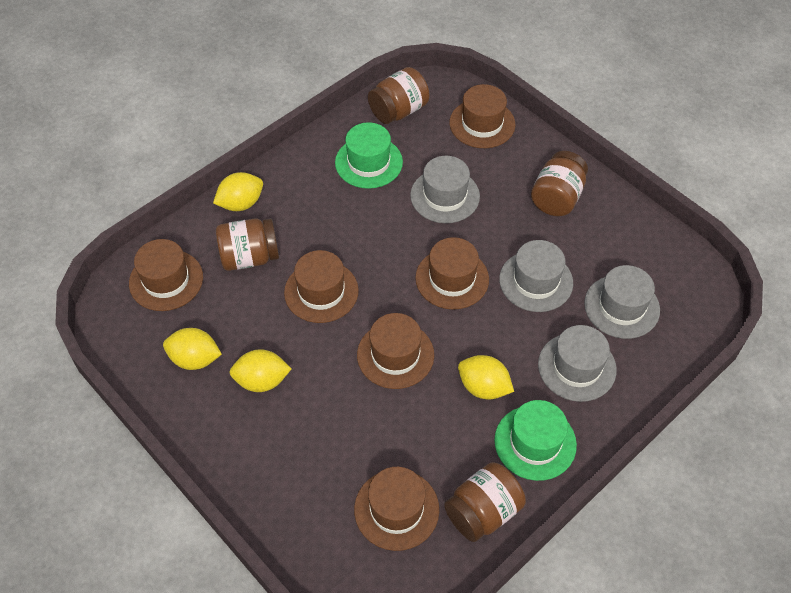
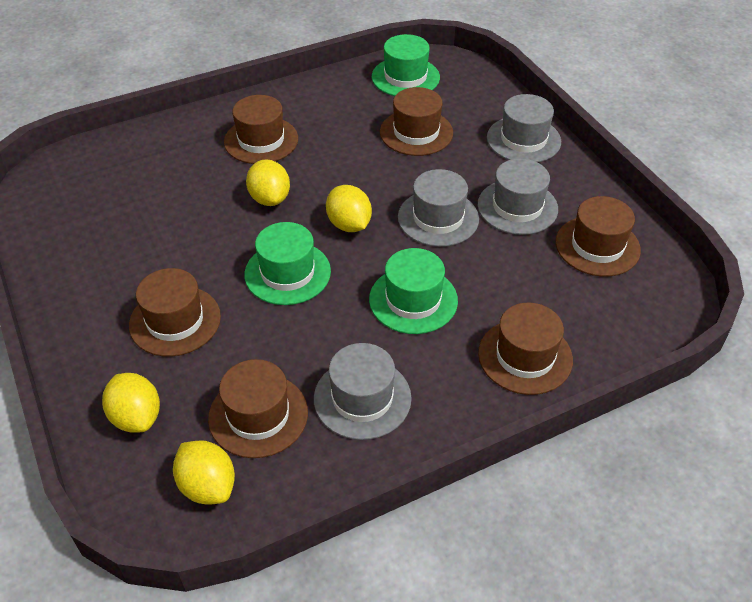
brown jar: [216,218,279,271] [368,67,430,124] [444,462,526,542] [531,151,588,216] = 4 -> none = 0
green hat: [335,122,403,189] [494,400,577,481] = 2 -> [244,222,331,305] [369,248,458,334] [372,34,440,96] = 3

